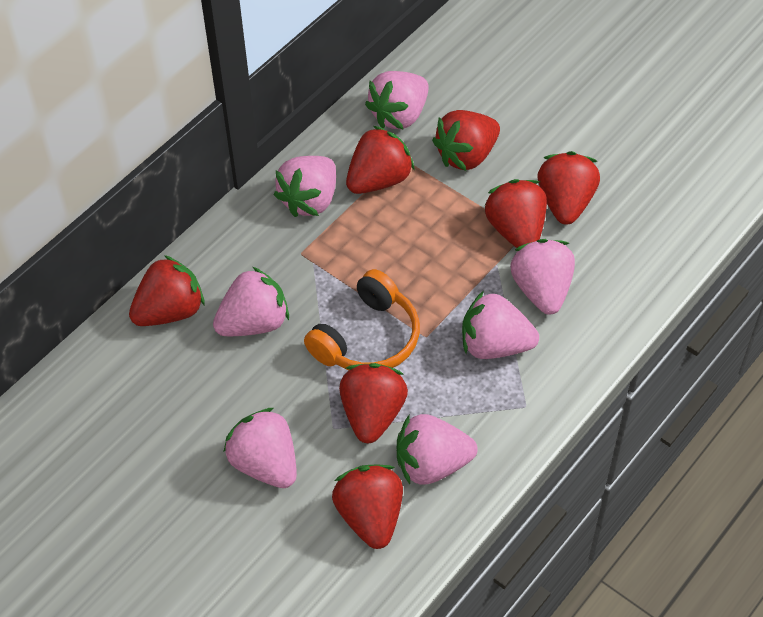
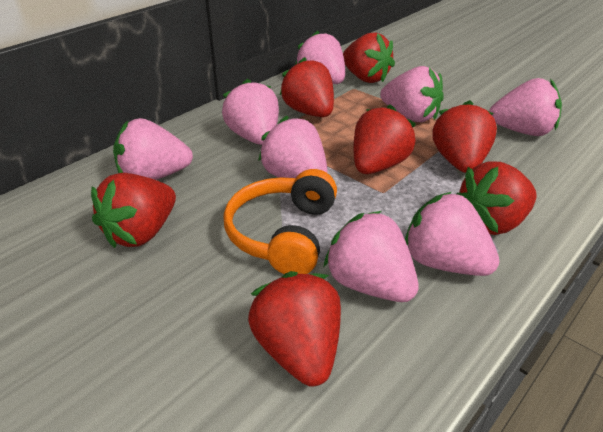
pink strawberry: [213,267,289,336] [223,408,297,488] [274,156,336,217] [365,71,429,130] [397,414,478,485] [462,291,539,359] [510,239,575,315] = 7 -> [113,118,193,180] [222,79,279,145] [258,116,328,178] [295,31,345,84] [323,211,419,302] [380,66,444,122] [405,192,500,276] [489,78,562,136] = 8

